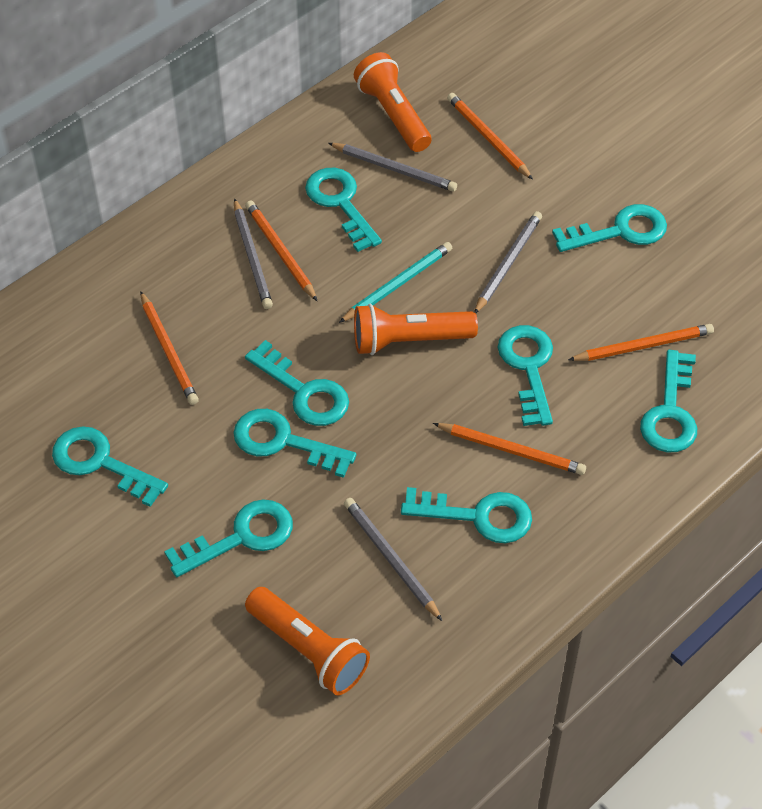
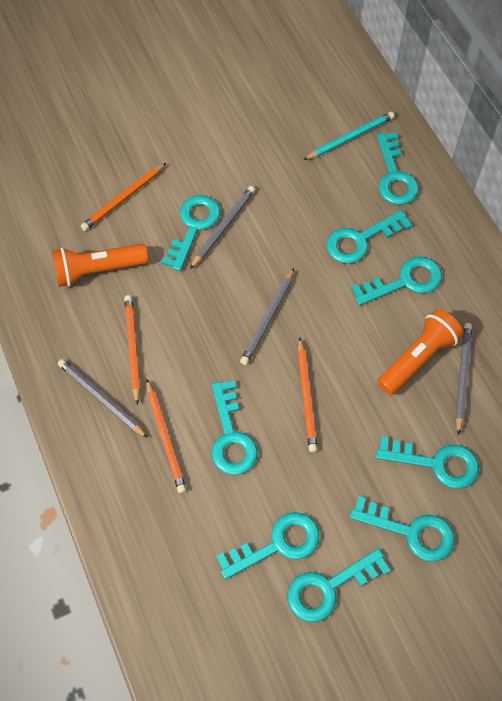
orange flashlight: [245,587,370,695] [354,52,431,152] [354,304,478,355] = 3 -> [52,244,148,287] [377,309,463,395] = 2
orange pencil: [140,291,199,405] [245,200,317,301] [433,423,586,475] [447,93,533,180] [568,324,714,361] = 5 -> [81,163,166,231] [124,295,140,405] [146,380,186,493] [298,338,317,452] = 4

